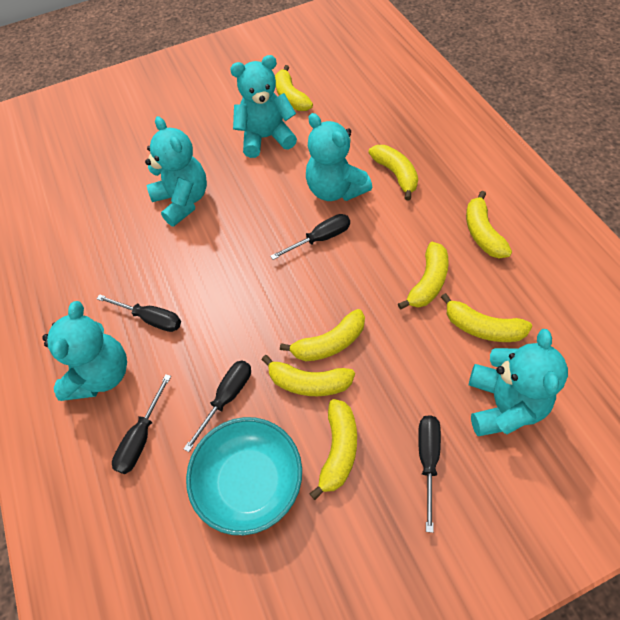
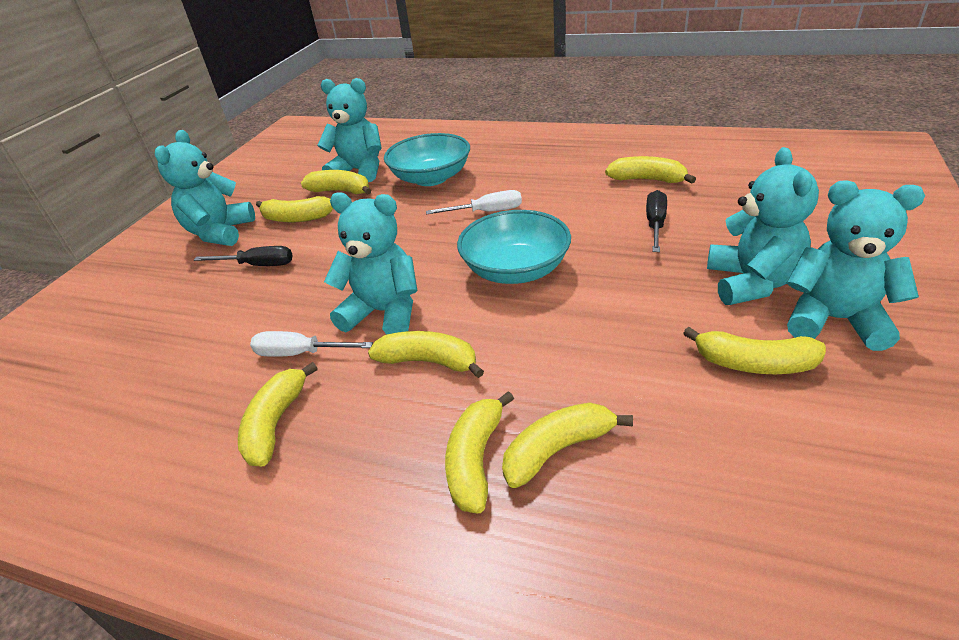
black screwdriver: [97,294,181,332] [112,374,171,474] [184,360,251,452] [270,214,350,260] [418,415,441,533] = 5 -> [194,246,292,266] [646,190,667,252] = 2
turquoise bowl: [186,417,302,535] = 1 -> [384,133,470,186] [457,210,571,284] = 2
white screwdriver: none = 0 -> [250,331,373,357] [426,190,522,214] = 2

